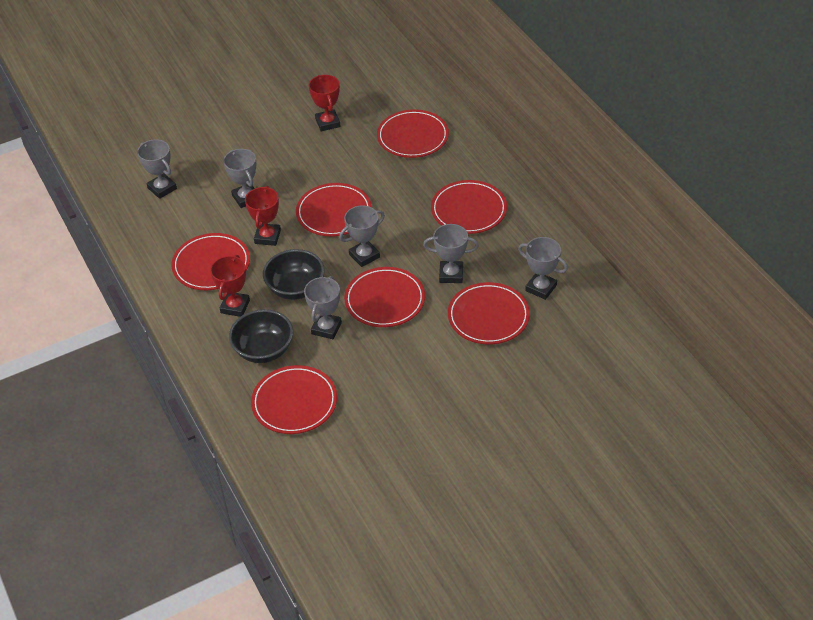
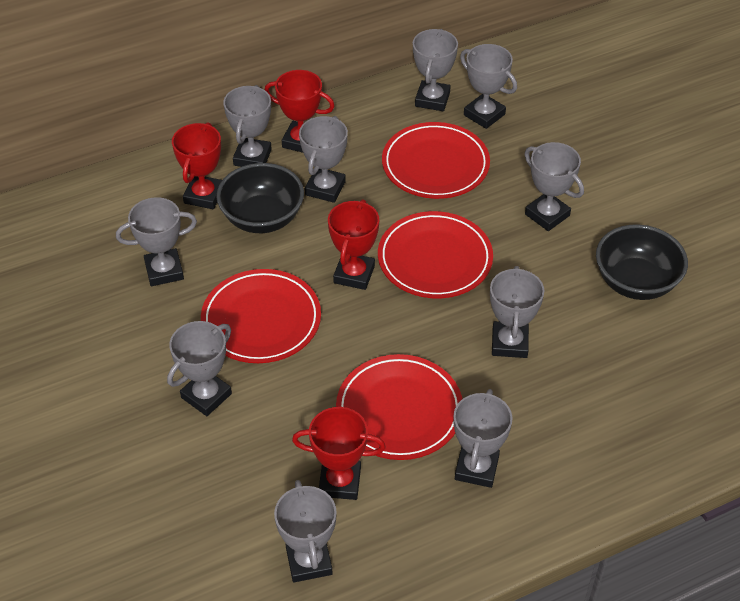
grey trophy: [137,139,177,199] [223,149,256,208] [304,276,342,339] [339,205,385,267] [423,224,479,283] [518,237,568,300] = 6 -> [116,197,197,286] [167,321,232,416] [223,85,272,167] [274,480,337,582] [299,116,348,203] [413,29,458,111] [453,389,512,488] [460,44,517,129] [490,266,544,358] [524,142,584,231] = 10
red plate: [171,233,250,290] [251,365,337,434] [296,183,372,237] [344,267,425,327] [377,109,449,158] [431,180,507,234] [448,282,530,344] = 7 -> [201,269,321,363] [336,354,462,460] [378,211,493,298] [382,122,490,199] = 4
red trophy: [210,255,250,317] [245,186,281,246] [309,75,340,131] = 3 -> [172,122,222,209] [265,70,335,153] [292,407,386,500] [328,199,379,290] = 4

